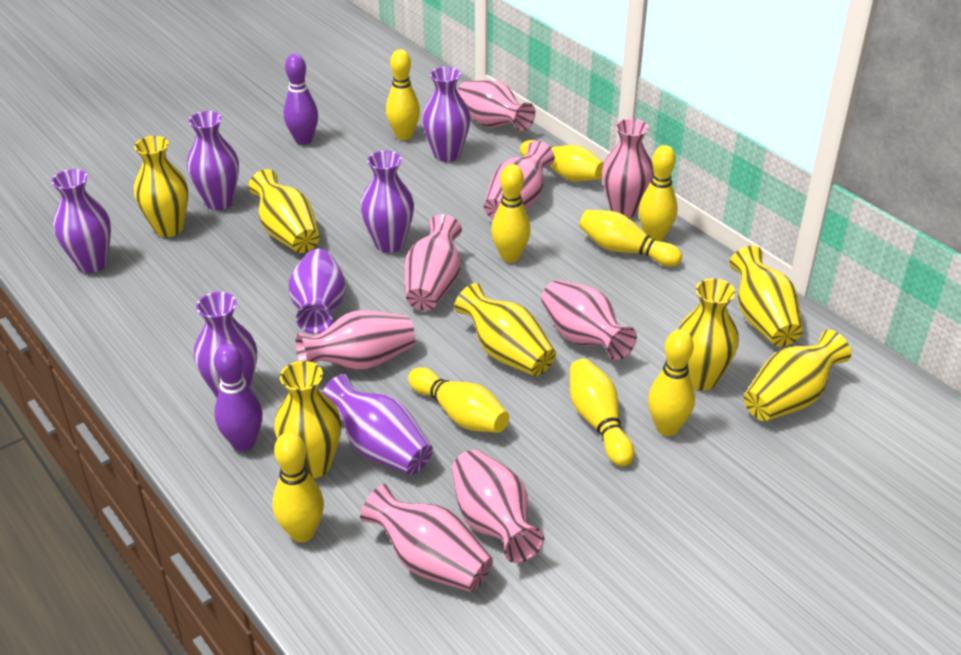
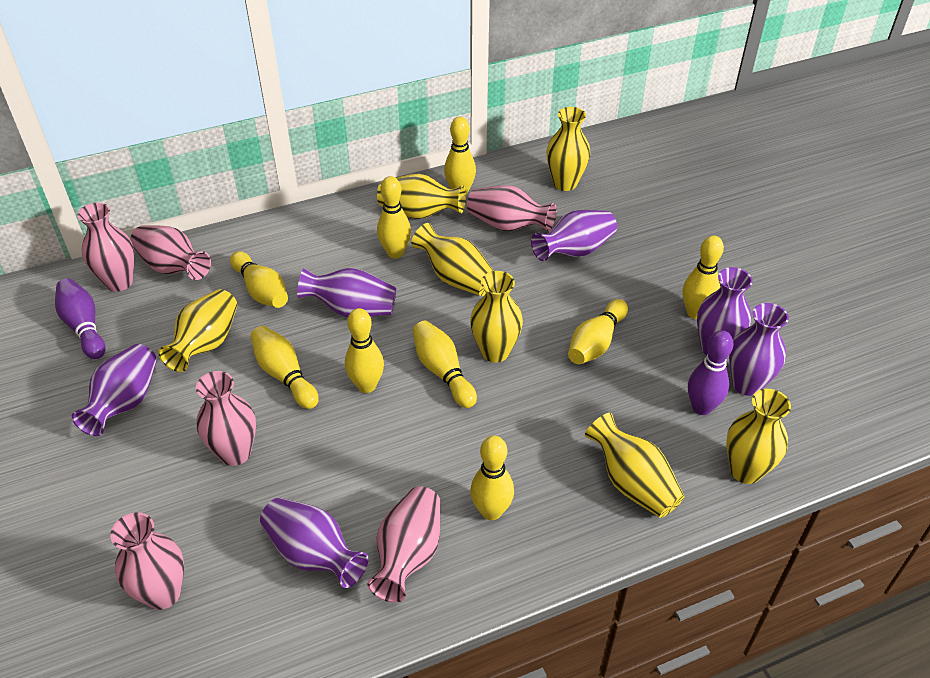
pink vase: [295,310,415,370] [360,484,493,592] [405,214,462,311] [452,450,544,563] [457,80,535,131] [484,141,555,219] [541,280,637,360] [602,118,654,218] = 8 -> [77,203,134,292] [110,512,184,610] [130,225,211,280] [196,371,256,466] [367,486,440,603] [467,185,557,231] = 6
purple vase: [51,169,111,273] [187,111,239,210] [194,292,257,398] [288,249,346,334] [322,374,433,475] [360,150,414,253] [422,67,471,162] = 7 -> [72,344,157,436] [260,498,368,588] [297,268,397,317] [531,210,617,261] [697,267,753,356] [729,303,789,396] = 6

